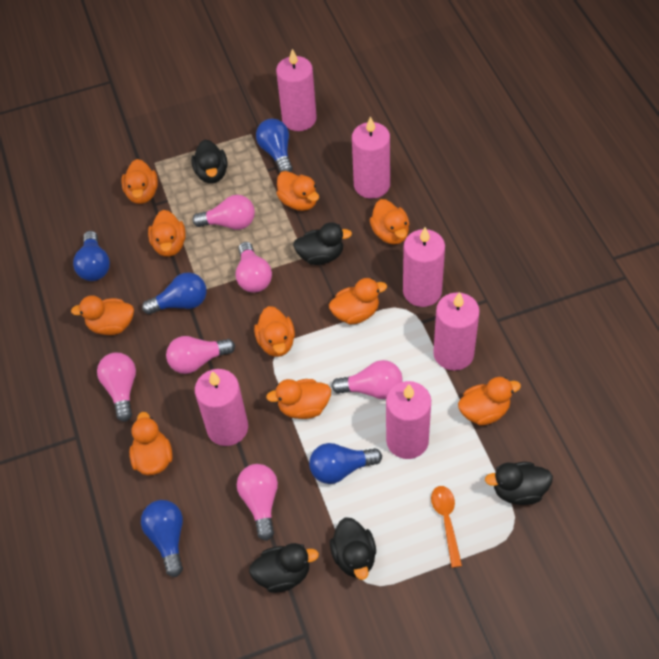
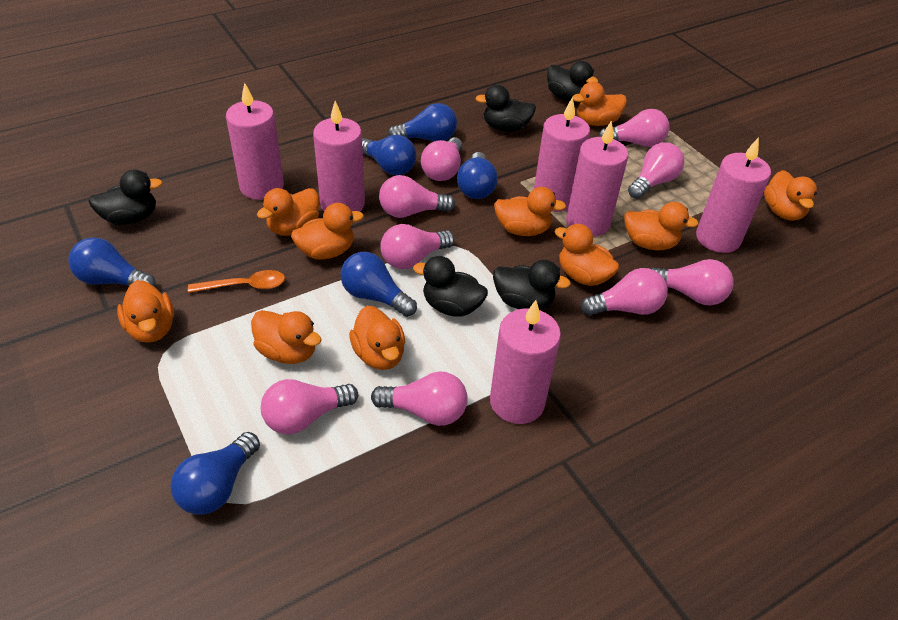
blue light bulb: [73,231,110,281] [141,500,183,577] [142,273,207,314] [256,119,293,172] [309,443,382,484] = 5 -> [68,238,156,287] [170,432,260,515] [341,252,417,317] [362,135,416,175] [388,103,457,141] [457,152,498,199] = 6
pink light bulb: [97,353,136,422] [166,336,235,374] [192,195,255,230] [236,242,272,293] [237,464,278,541] [331,360,403,399] = 6 -> [261,379,358,435] [371,372,468,426] [379,175,456,218] [380,224,455,269] [421,137,462,181] [581,268,668,316] [598,109,670,147] [628,143,684,199] [650,259,734,305] = 9

